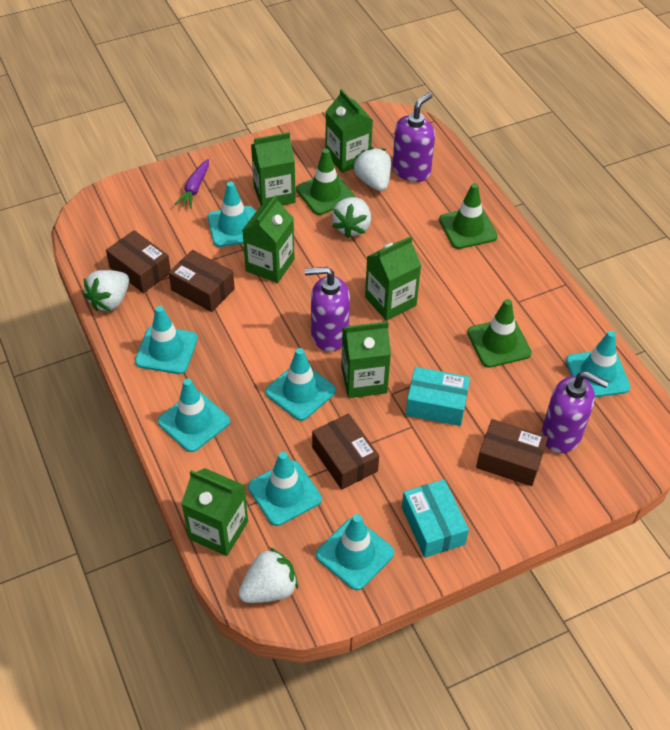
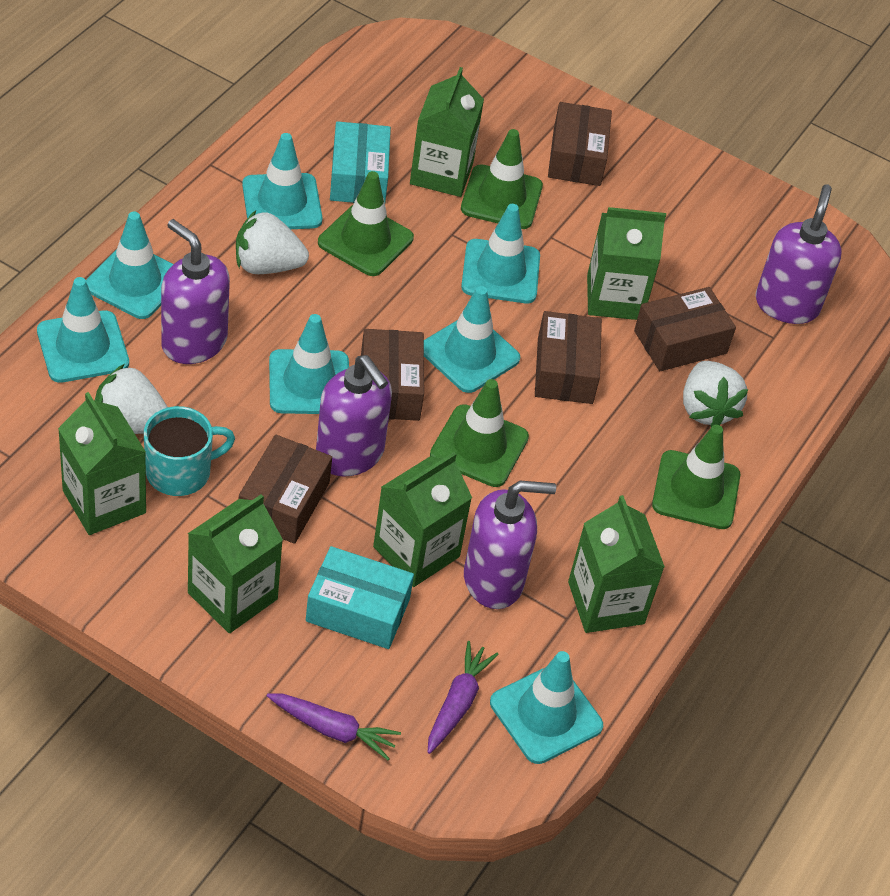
brown box: [106,230,171,293] [169,250,235,312] [312,414,379,490] [476,419,548,486] = 4 -> [239,434,332,544] [361,329,424,421] [535,311,602,404] [548,102,612,186] [634,287,736,371] = 5
green traffic cone: [296,149,355,215] [439,183,498,249] [467,299,532,368] = 3 -> [318,171,414,276] [430,379,529,487] [461,129,543,229] [652,425,740,529] = 4
purple carrot: [174,159,209,208] = 1 -> [267,693,401,760] [428,641,499,754] = 2
purple soap dispenser: [305,267,350,352] [392,93,435,182] [542,371,609,453] = 3 -> [161,219,230,364] [316,355,392,477] [464,481,556,609] [756,185,842,324] = 4
turquoise mug: none = 0 -> [144,406,235,496] = 1
white strawberry: [84,270,129,311] [239,547,298,603] [332,197,371,238] [353,147,391,191] = 4 -> [95,364,167,434] [236,210,309,274] [683,361,749,427] = 3

